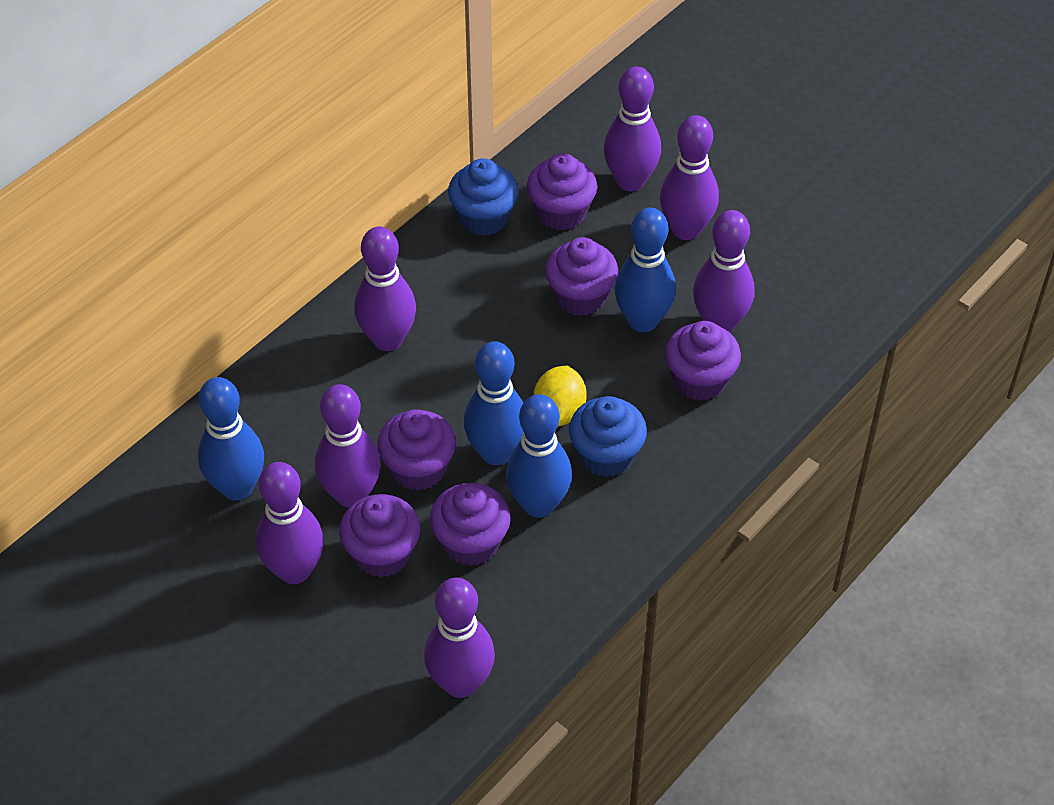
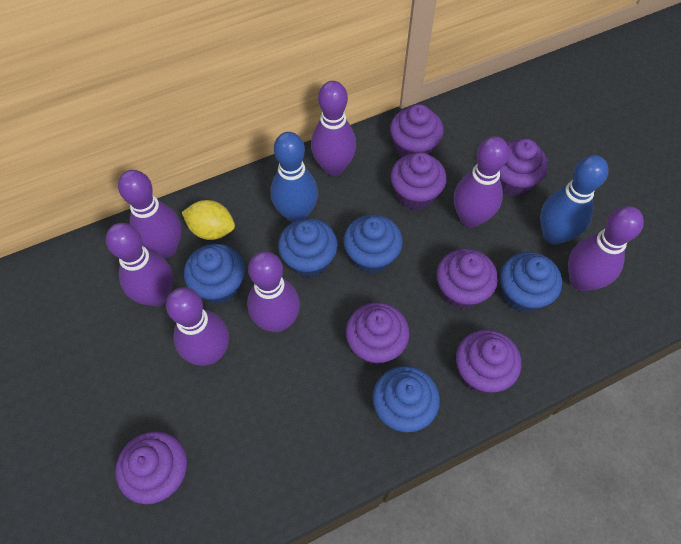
blue bowling pin: [198,377,264,501] [464,341,524,465] [506,394,572,518] [614,208,676,332] = 4 -> [271,132,318,222] [540,155,608,245] = 2
blue cupcake: [448,158,519,236] [569,396,647,477] = 2 -> [184,244,245,304] [278,218,338,278] [344,214,403,274] [373,366,440,432] [500,252,562,313] = 5
purple cupcake: [339,494,420,578] [377,409,456,491] [430,483,511,566] [527,153,597,230] [545,237,618,316] [665,321,741,401] = 6 -> [115,431,187,504] [346,302,410,365] [390,104,444,157] [391,152,447,210] [437,249,498,309] [456,330,521,393] [500,139,548,197] = 7

